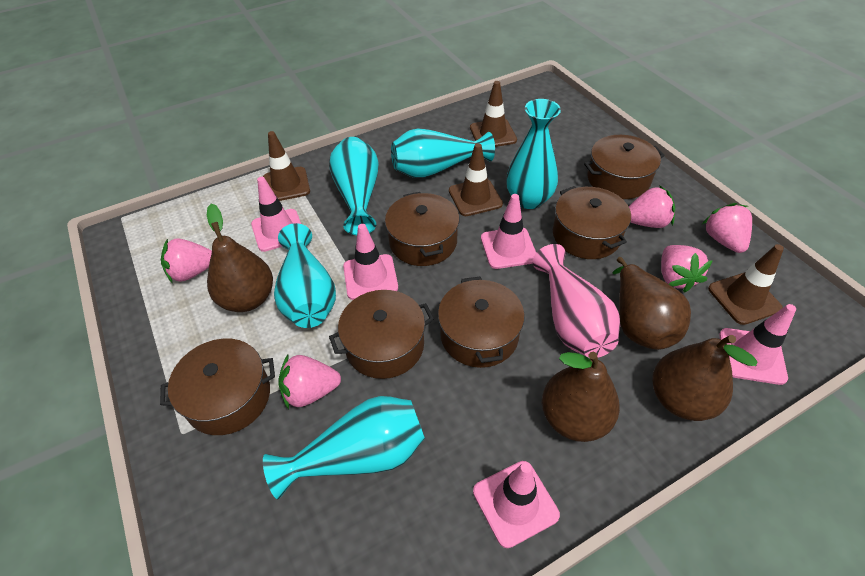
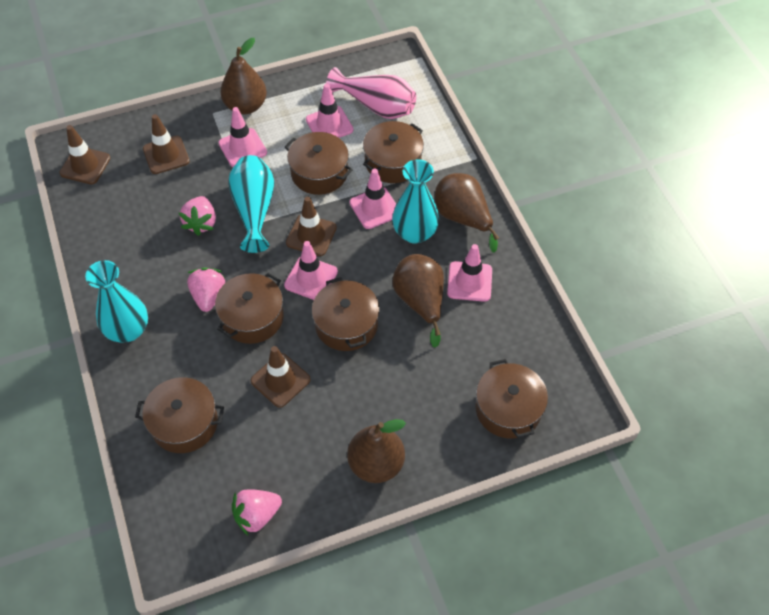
pink strawberry: [161,238,212,282] [278,355,341,409] [629,185,675,228] [661,245,713,293] [702,203,752,253] = 5 -> [179,196,216,236] [187,268,225,312] [232,489,282,535] = 3
turquoise vase: [263,396,425,500] [274,223,336,328] [329,137,379,235] [391,128,495,178] [506,99,561,209] = 5 -> [85,260,148,343] [228,155,274,253] [392,159,439,244] = 3

